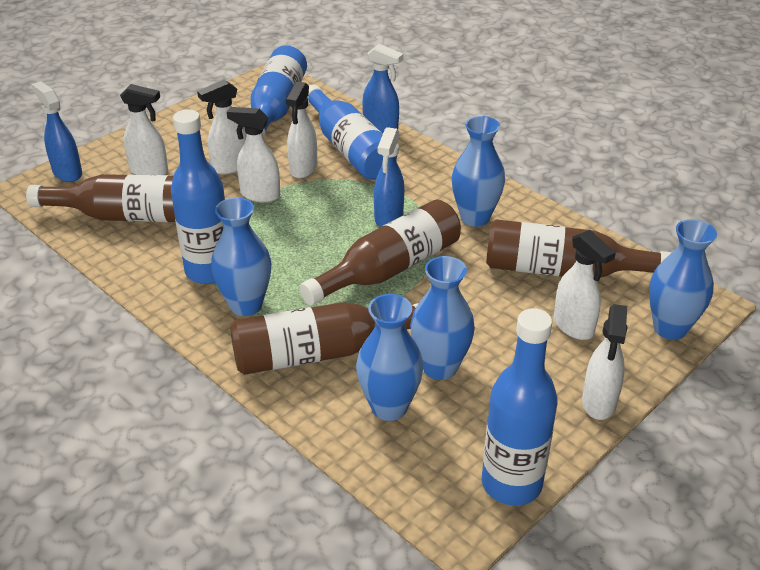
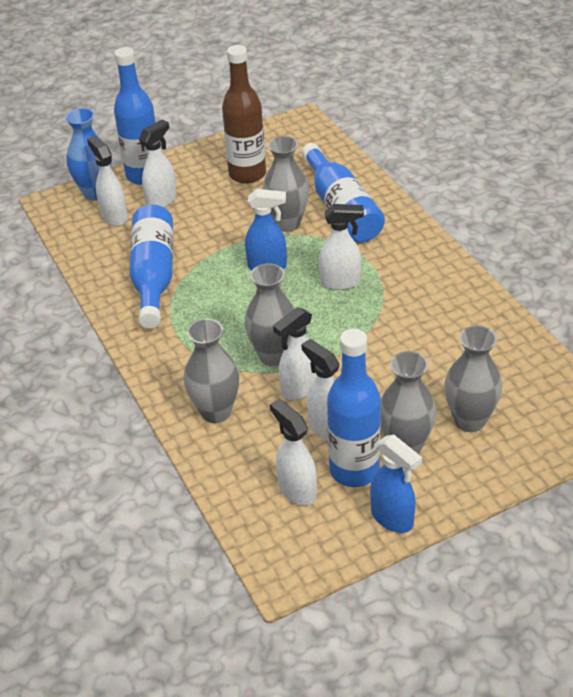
blue spray bottle: [31,81,82,182] [362,44,404,134] [374,127,404,227] = 3 -> [245,189,287,270] [370,434,422,533] = 2
blue vase: [211,197,271,316] [356,294,423,421] [410,256,475,380] [452,116,505,227] [649,219,717,340] = 5 -> [65,108,112,201] = 1
brown bottle: [26,174,175,222] [230,302,419,375] [299,199,461,305] [486,219,672,278] = 4 -> [222,45,266,184] = 1
grey vase: none = 0 -> [183,319,239,423] [244,263,295,366] [263,136,309,232] [381,351,436,454] [444,325,502,432] = 5

